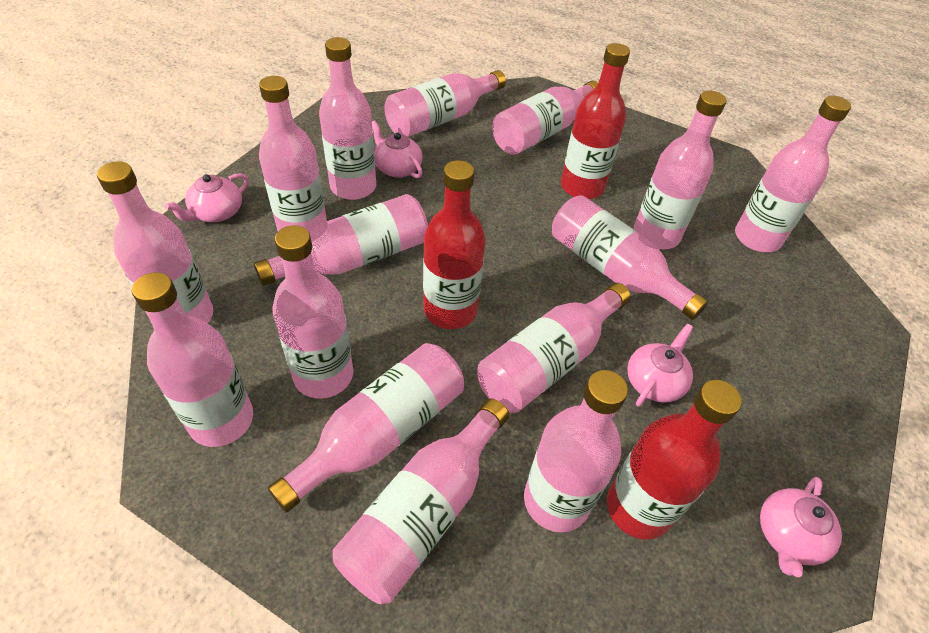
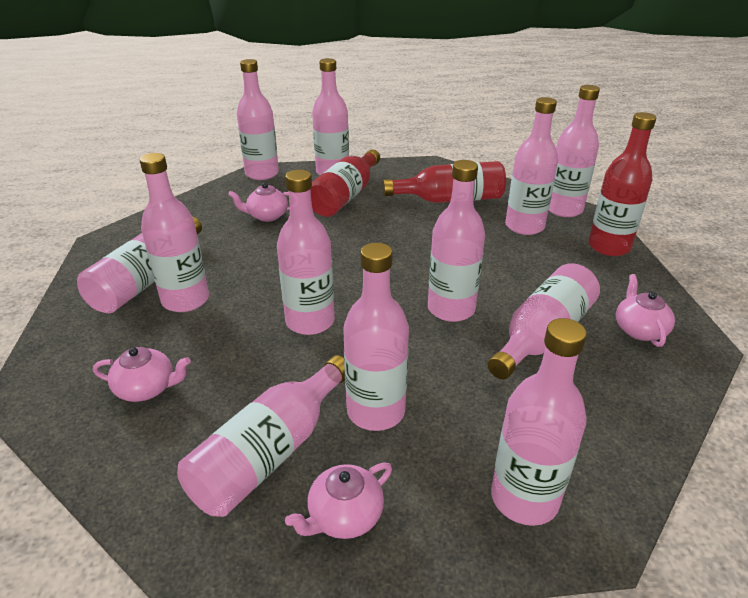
pink bottle: [97,161,213,323] [132,272,253,447] [254,194,428,286] [259,76,327,232] [268,343,464,513] [272,225,353,399] [319,37,376,200] [333,398,509,604] [384,70,506,137] [477,283,631,413] [493,81,598,155] [524,370,628,532] [552,195,708,320] [634,91,727,249] [735,96,851,252] = 15 -> [77,217,202,313] [140,153,209,312] [177,355,345,517] [237,59,279,180] [277,170,335,335] [312,58,349,175] [343,243,409,431] [428,160,485,322] [488,263,600,379] [491,318,587,526] [505,97,558,235] [549,85,600,217] = 12

